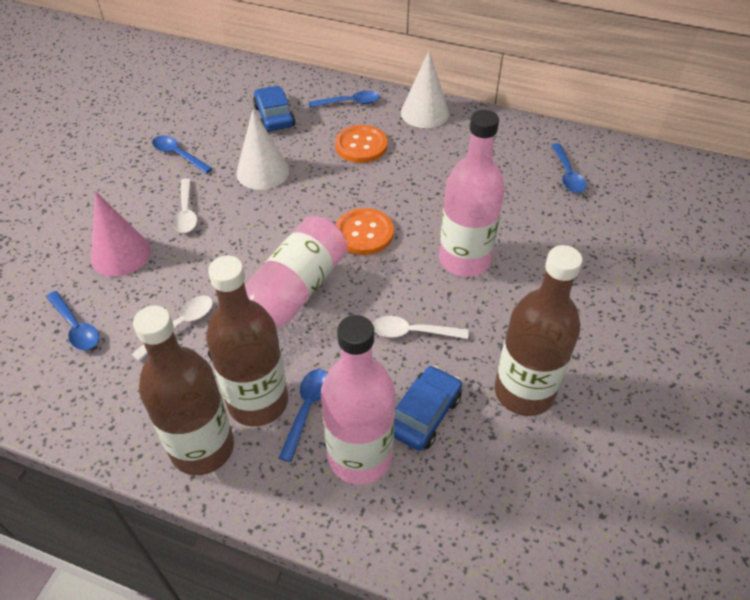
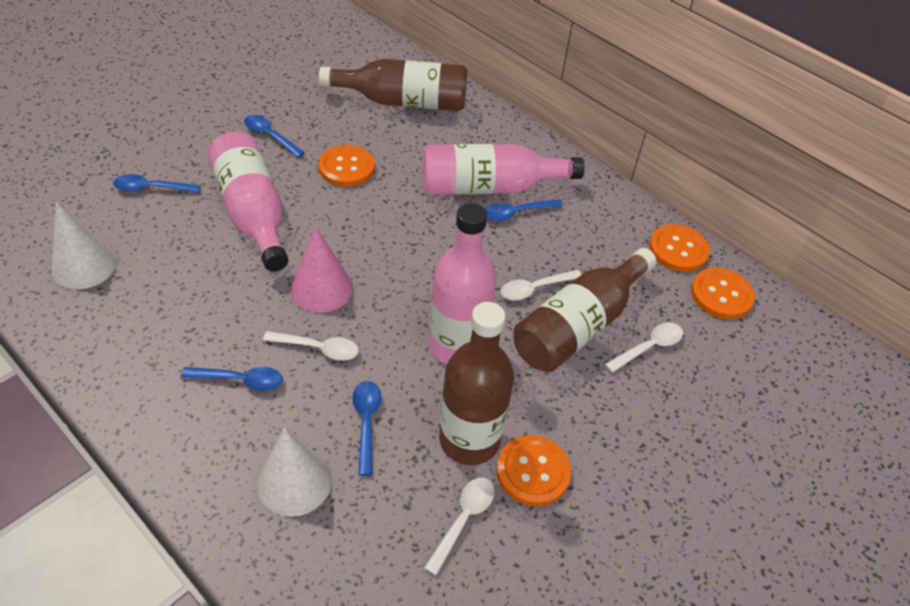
blue car: [253,86,295,131] [394,365,462,451] = 2 -> none = 0
orange button: [335,125,387,163] [335,208,394,255] = 2 -> [319,145,375,187] [497,435,571,506] [649,224,710,272] [691,268,755,319] = 4
white spoon: [131,296,213,361] [173,178,197,233] [373,316,469,339] = 3 -> [263,331,359,361] [424,478,495,576] [501,270,582,301] [605,323,683,373] = 4

